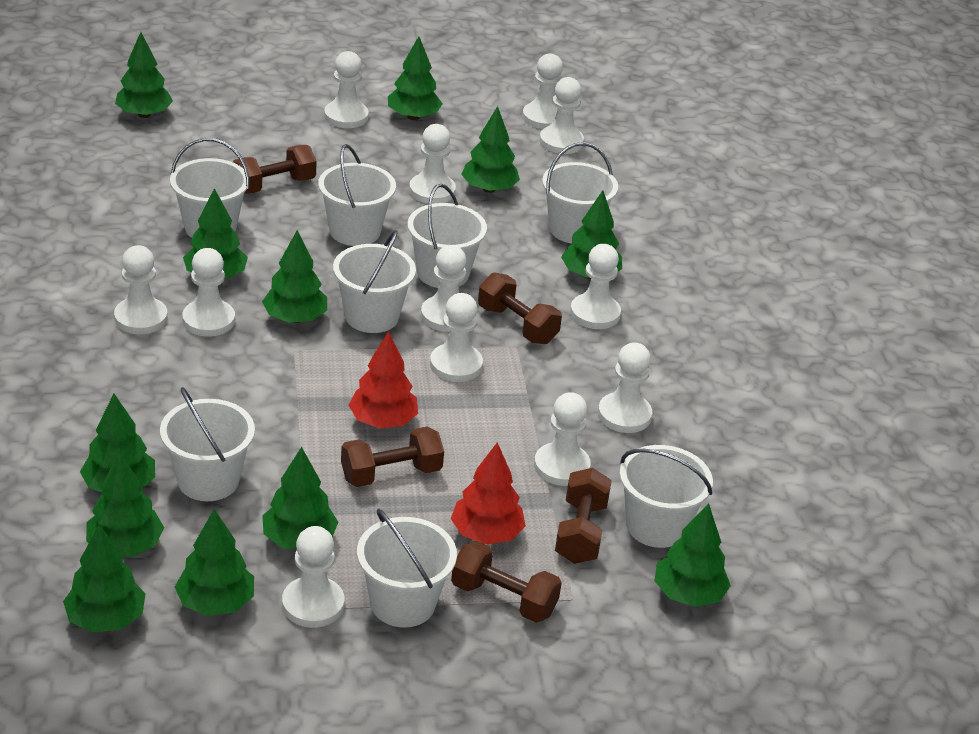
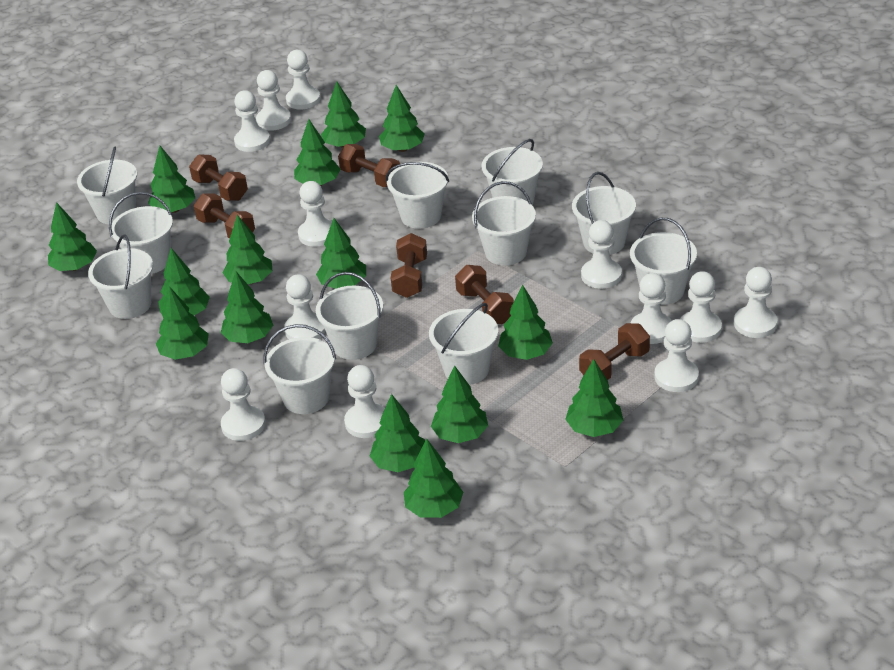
brown dumbbell: [233,145,317,194] [341,427,444,487] [451,541,562,623] [478,272,562,344] [555,468,612,564] = 5 -> [189,154,248,201] [194,193,255,239] [338,144,400,187] [391,233,427,298] [455,265,514,324] [579,323,650,380] = 6
green tree: [63,524,146,633] [80,394,155,492] [86,452,164,557] [115,32,173,118] [175,509,254,616] [183,188,248,279] [262,230,327,323] [262,447,338,549] [388,36,443,120] [461,106,520,193] [561,190,622,279] [654,503,731,607] = 12 -> [48,202,97,271] [148,146,195,213] [156,286,209,360] [158,248,210,316] [221,271,273,343] [222,215,272,284] [294,119,340,186] [316,218,366,289] [321,81,366,148] [370,394,425,472] [379,85,425,152] [404,439,463,518] [431,365,488,443] [498,285,553,360] [565,359,623,437] = 15
red tree: [348,331,418,429] [451,442,526,544] = 2 -> none = 0
white bucket: [160,387,255,501] [170,138,249,238] [318,144,396,246] [333,230,416,333] [357,508,457,628] [408,184,487,288] [542,142,618,244] [619,445,713,548] = 8 -> [77,146,137,224] [88,234,153,319] [109,192,173,274] [264,324,336,414] [316,272,383,360] [386,162,449,229] [429,303,498,385] [472,181,536,266] [482,139,543,205] [572,172,636,255] [630,218,697,305] = 11

